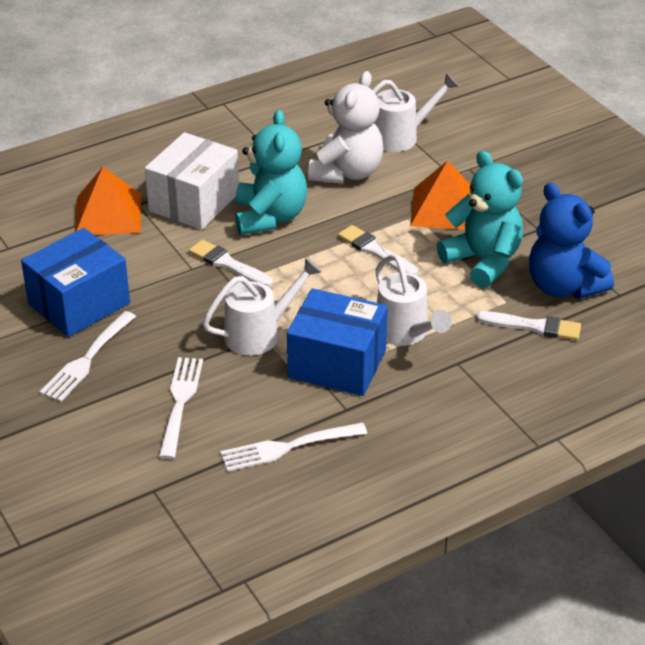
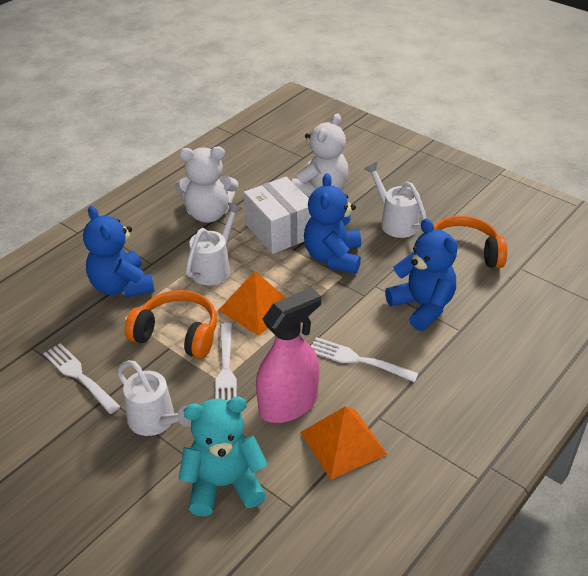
blue box: [21,228,130,337] [287,288,388,396] = 2 -> none = 0
blue teddy bear: [529,183,614,299] = 1 -> [83,206,155,298] [304,173,361,274] [385,218,458,331] = 3
orange headphones: none = 0 -> [124,290,217,359] [434,216,507,268] = 2
pink spray bottle: none = 0 -> [256,288,321,423] = 1
turquoise teddy bear: [235,110,307,235] [437,151,523,288] = 2 -> [178,397,268,516] = 1
white brush: [189,240,273,287] [338,225,418,275] [476,311,581,340] = 3 -> none = 0
white teddy bear: [308,71,384,184] = 1 -> [175,147,238,223] [292,113,348,197] = 2

